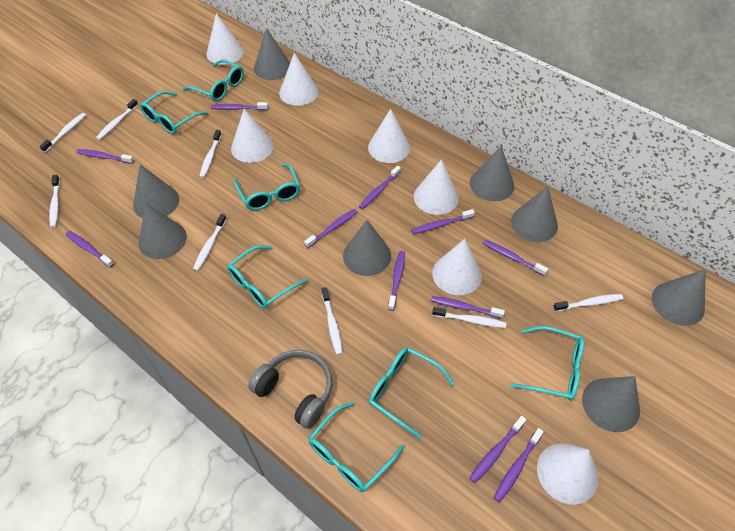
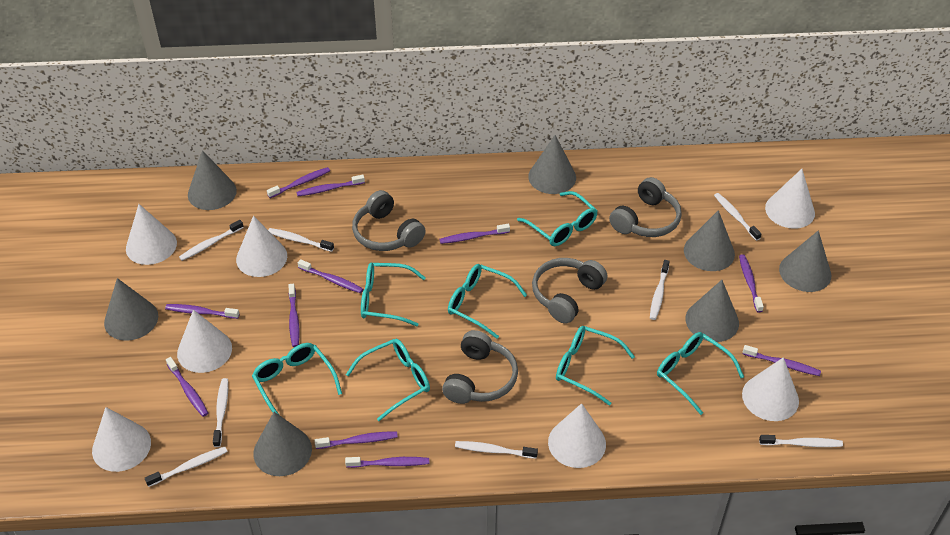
grey cone: [133,164,179,218] [138,203,187,259] [254,28,290,80] [343,220,391,276] [470,146,514,201] [511,186,558,242] [582,376,640,432] [652,269,706,326] = 8 -> [104,278,158,341] [188,150,237,210] [253,412,312,476] [528,135,576,194] [684,210,735,271] [685,280,739,342] [779,230,831,292] = 7
grey headphones: [248,350,332,429] = 1 -> [352,190,426,251] [442,330,518,404] [532,258,607,324] [609,177,682,237] = 4

